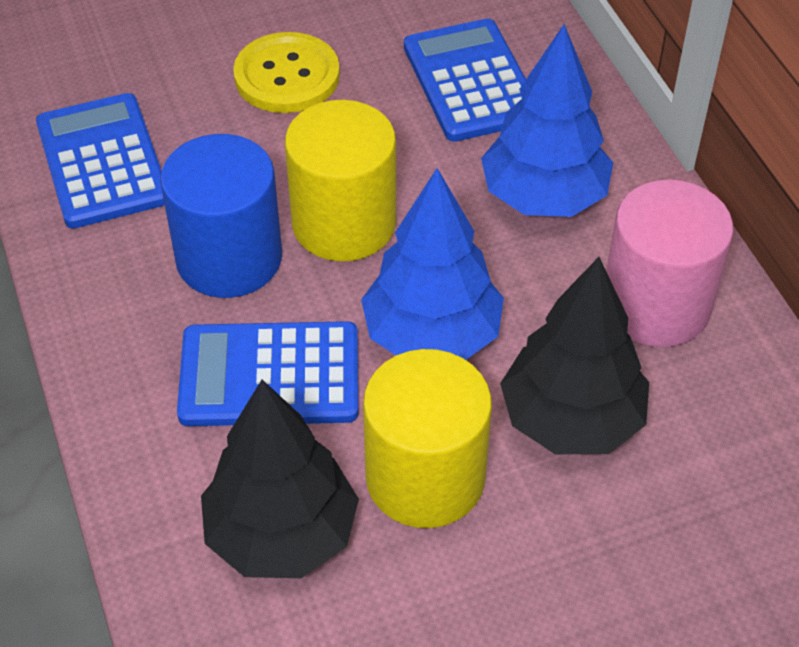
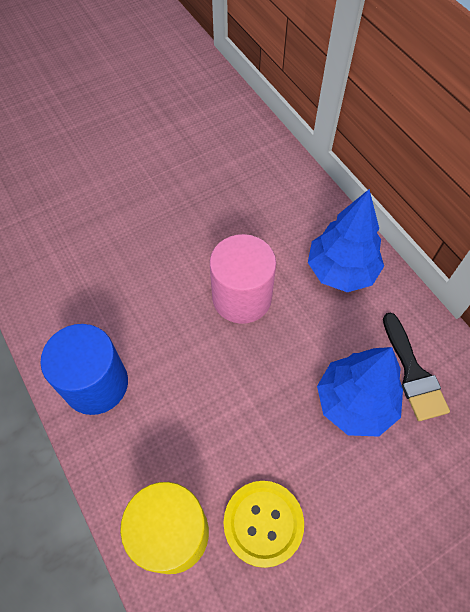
black brush: none = 0 -> [383,313,450,421] = 1
black tree: [201,380,359,578] [500,257,649,455] = 2 -> none = 0
blue calculator: [36,93,165,228] [177,321,358,426] [404,19,526,142] = 3 -> none = 0
yellow cylinder: [285,100,396,261] [363,349,492,528] = 2 -> [120,482,209,574] = 1

